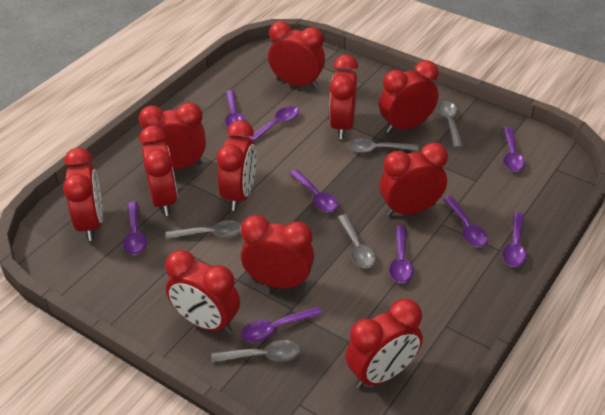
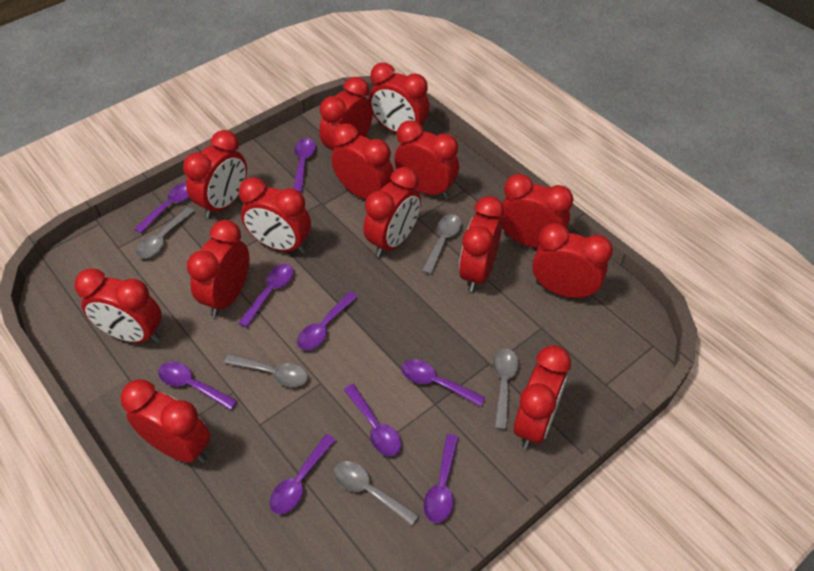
red clock: [63,148,103,241] [139,102,206,169] [139,126,178,216] [165,250,240,334] [217,120,257,211] [241,215,314,288] [268,21,325,88] [329,55,358,139] [345,298,423,388] [379,60,438,133] [380,142,448,216] = 11 -> [74,268,162,343] [120,379,210,463] [183,130,247,219] [187,220,249,317] [239,177,311,253] [319,77,373,150] [331,123,394,199] [363,167,421,257] [369,63,429,133] [394,120,459,199] [459,196,504,292] [499,174,573,248] [514,345,571,449] [532,223,613,300] = 14

